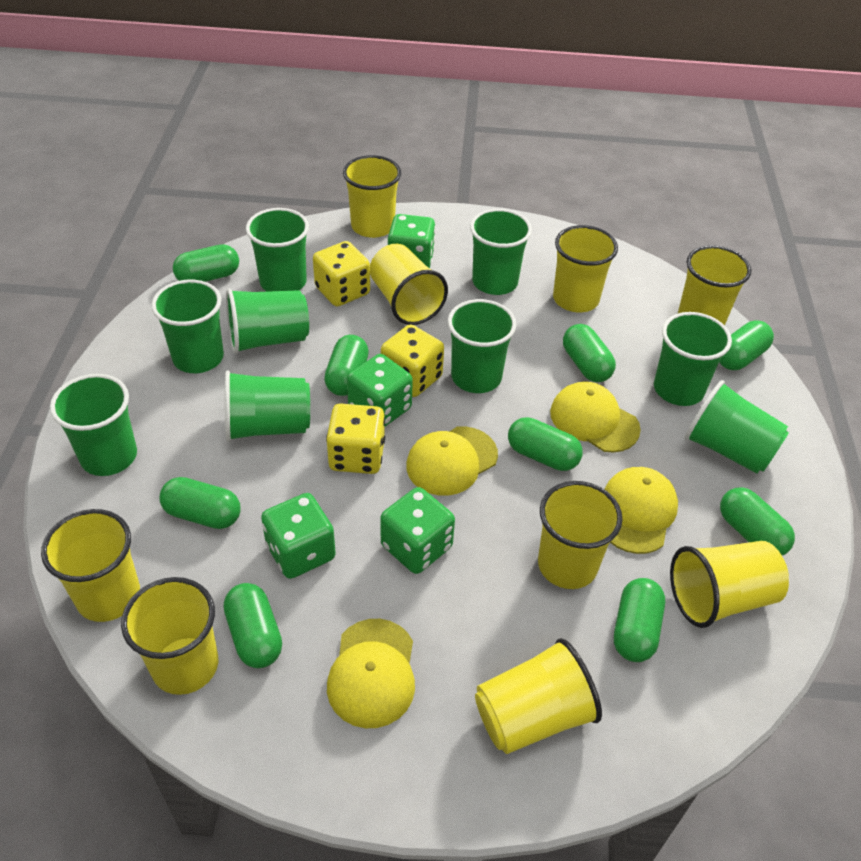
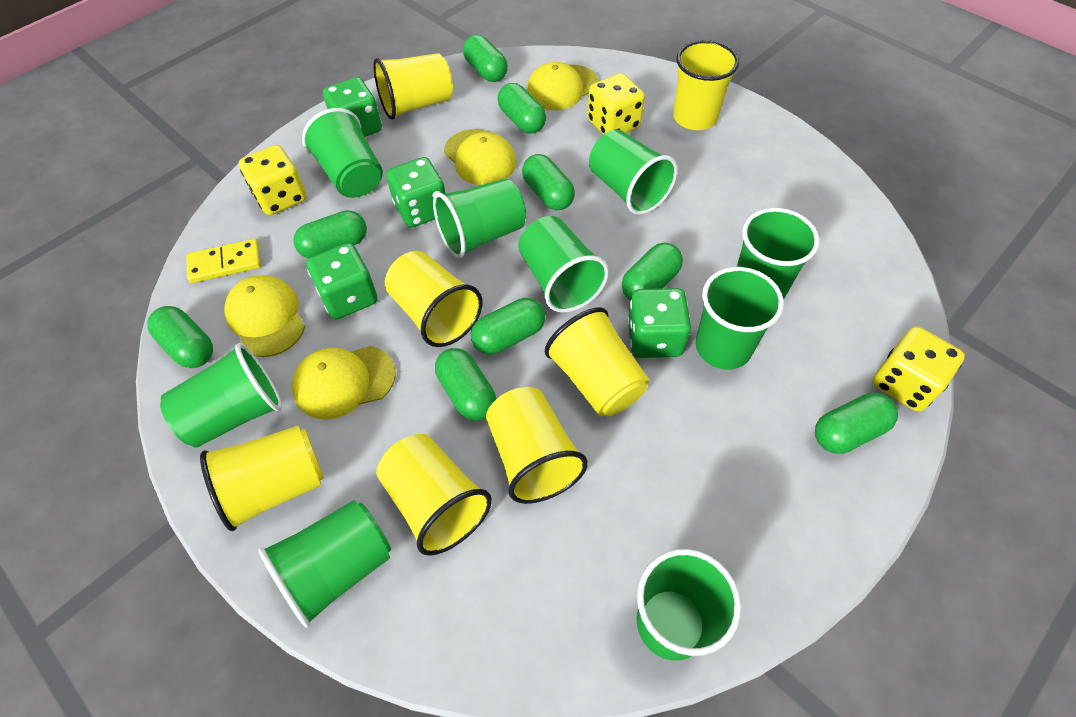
yellow cup: [41,509,140,622] [121,577,218,695] [343,155,401,238] [370,244,448,325] [475,638,602,754] [538,481,622,589] [553,225,618,312] [670,541,789,628] [678,245,751,325] = 9 -> [200,425,324,531] [373,53,453,120] [376,434,492,556] [385,251,483,347] [486,387,588,504] [545,307,649,416] [673,40,739,130] = 7
yellow domino: none = 0 -> [186,239,261,283] = 1

